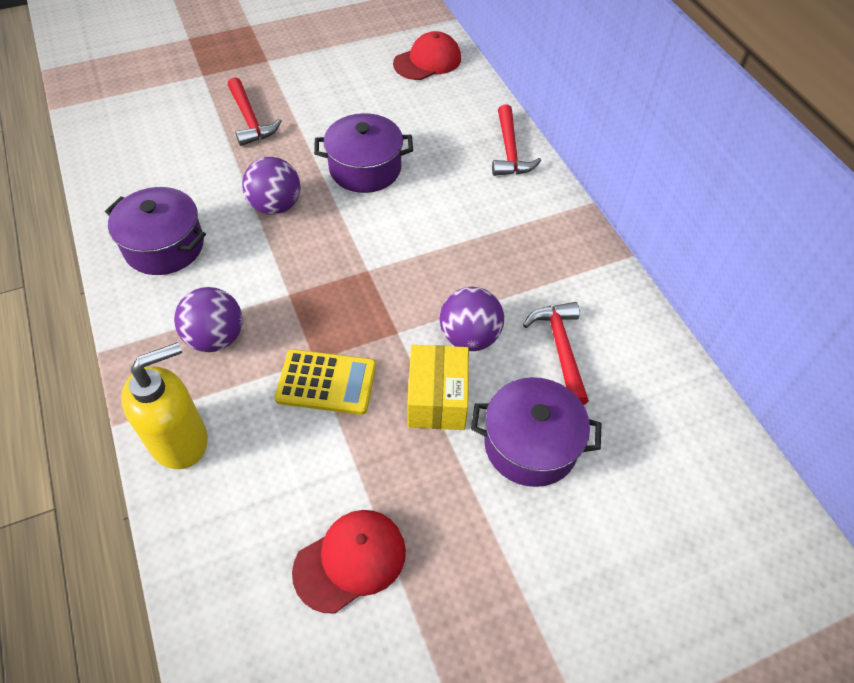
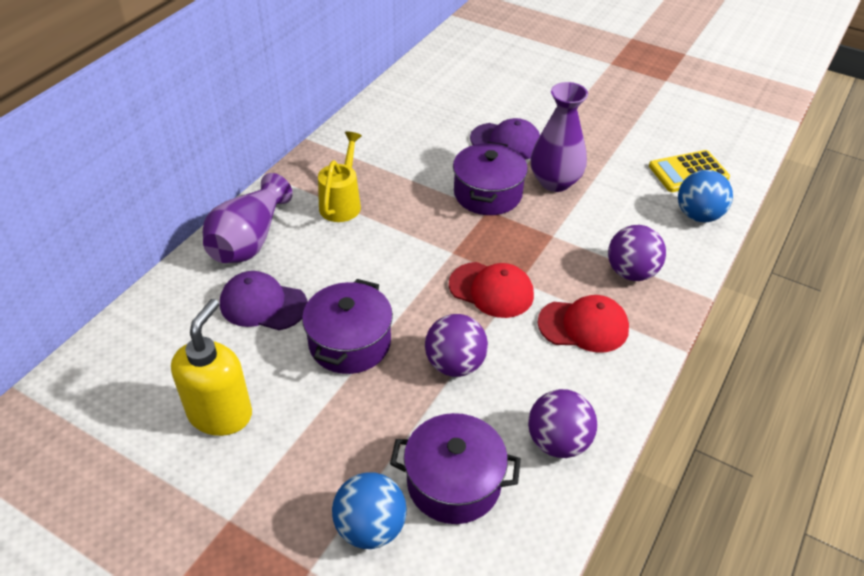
blue ball: none = 0 -> [332,472,407,549] [678,170,733,222] = 2
purple cap: none = 0 -> [220,271,308,330] [470,118,540,160] = 2
purple vase: none = 0 -> [203,173,293,263] [531,82,588,192] = 2
red hammer: [228,77,282,146] [492,104,541,176] [523,302,589,405] = 3 -> none = 0
yellow box: [407,345,469,430] = 1 -> none = 0
yellow watering can: none = 0 -> [318,131,362,222] = 1

